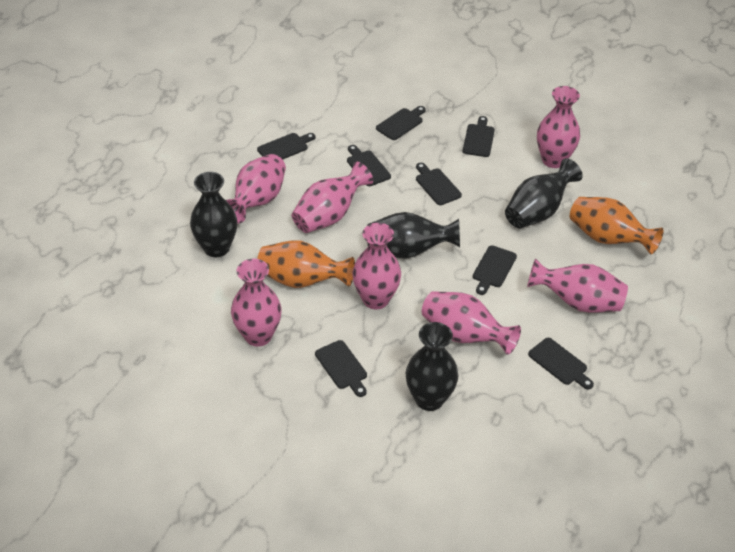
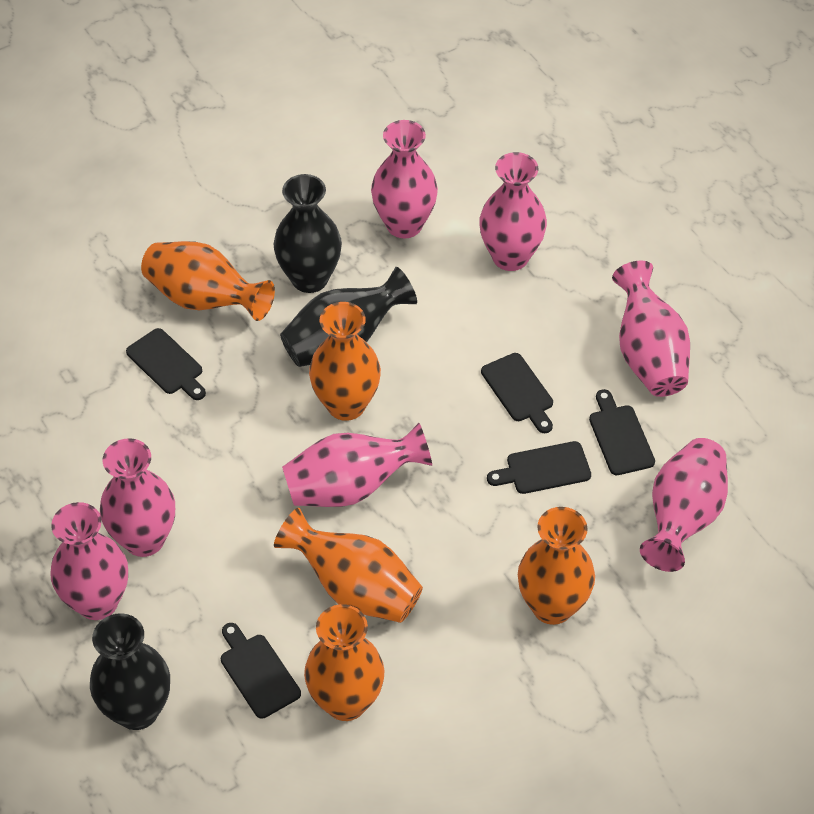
black cutting board: [257,133,315,160] [315,340,367,397] [347,145,391,186] [376,106,426,140] [416,163,462,205] [463,116,495,157] [473,245,517,295] [528,338,594,389] = 8 -> [126,328,206,400] [221,623,301,719] [481,353,553,433] [487,441,591,494] [589,389,655,475] = 5
black vase: [190,172,237,257] [368,212,460,259] [406,322,458,411] [505,158,583,228] = 4 -> [90,613,170,730] [274,174,342,293] [280,267,417,367] = 3
orange vase: [257,240,355,288] [570,197,663,254] = 2 -> [141,241,275,321] [274,508,423,623] [304,604,385,721] [309,302,381,421] [518,507,595,625] = 5

